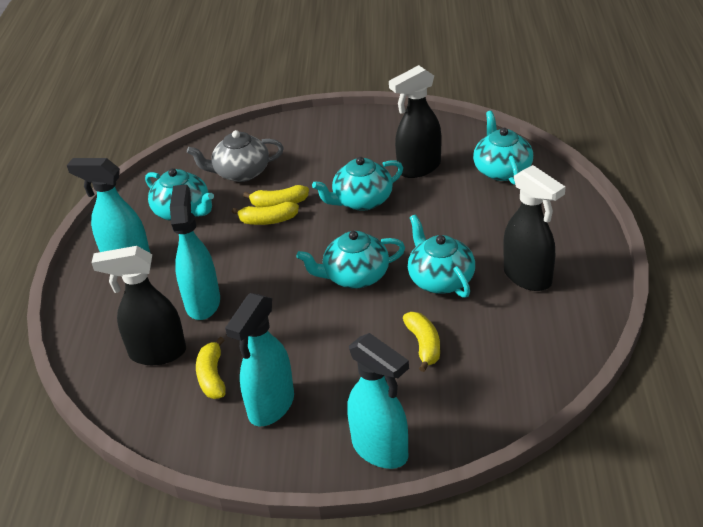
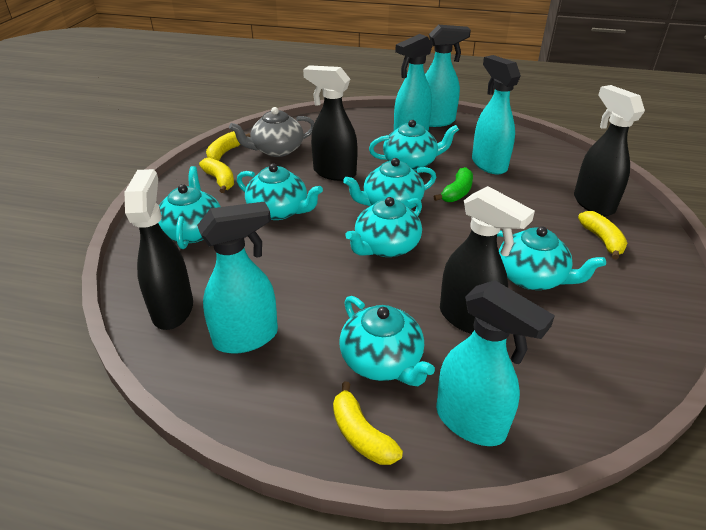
black spray bottle: [91,246,186,365] [389,65,441,178] [503,165,565,291] = 3 -> [125,169,193,330] [303,65,358,181] [440,186,535,334] [574,85,645,216] = 4
green banana: none = 0 -> [434,167,473,202] = 1
turquoise spray bottle: [67,158,150,253] [170,184,220,320] [225,293,294,427] [347,333,409,469] = 4 -> [197,201,278,354] [394,34,433,131] [425,25,471,127] [436,280,555,446] [472,55,521,174] = 5
turquoise teapot: [145,168,214,221] [296,231,405,288] [312,157,403,211] [408,214,475,298] [473,111,533,185] = 5 -> [158,166,221,249] [237,164,323,220] [340,296,435,386] [343,158,436,209] [345,197,422,257] [369,120,459,171] [497,226,606,290] = 7

